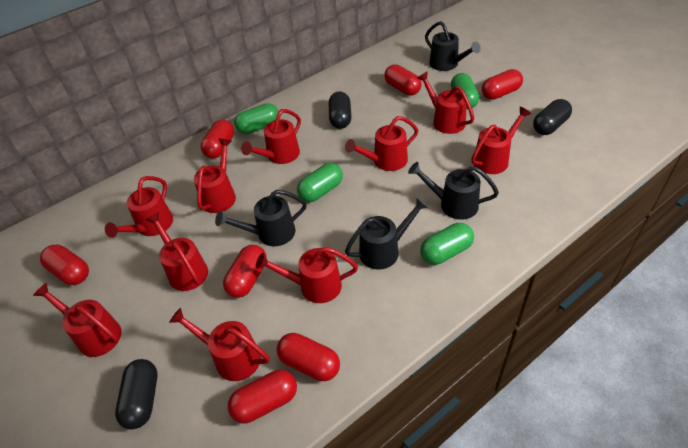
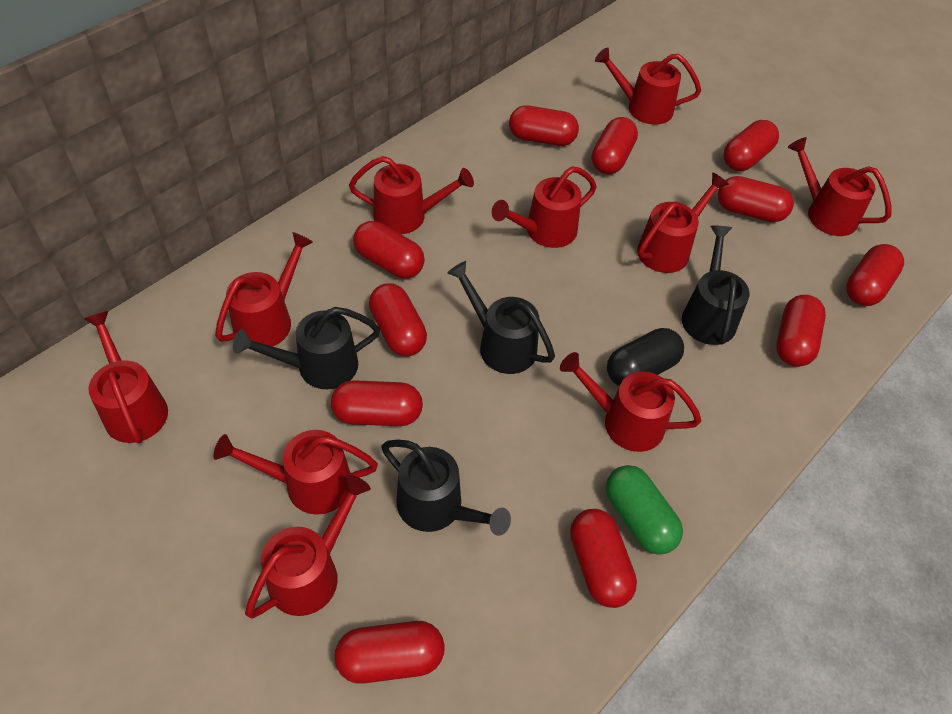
black capsule: [115,359,158,429] [329,91,352,129] [533,99,572,135] = 3 -> [607,328,684,386] = 1
green capsule: [234,103,279,134] [297,163,343,202] [420,223,474,265] [451,73,479,109] = 4 -> [606,465,683,555] = 1
red capsule: [40,245,89,285] [201,120,234,158] [223,245,267,298] [228,370,297,423] [277,333,340,381] [384,64,421,95] [482,69,523,100] = 7 -> [331,380,423,426] [335,621,445,684] [353,221,425,278] [369,283,427,356] [509,105,579,146] [570,509,637,608] [592,117,638,174] [718,176,794,222] [723,120,779,171] [776,295,826,367] [846,244,904,306] = 11

